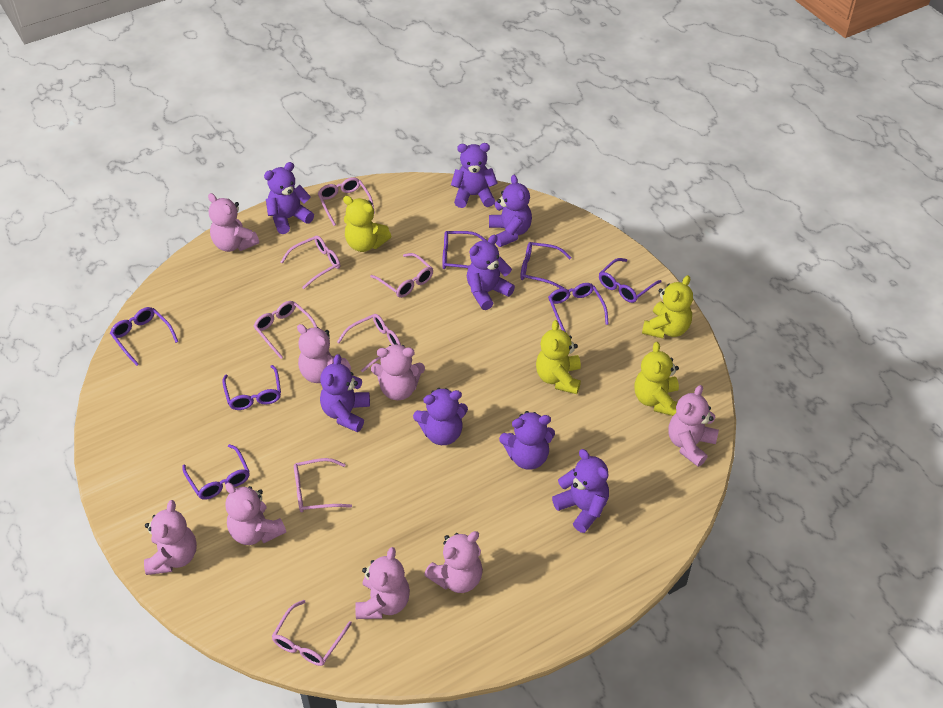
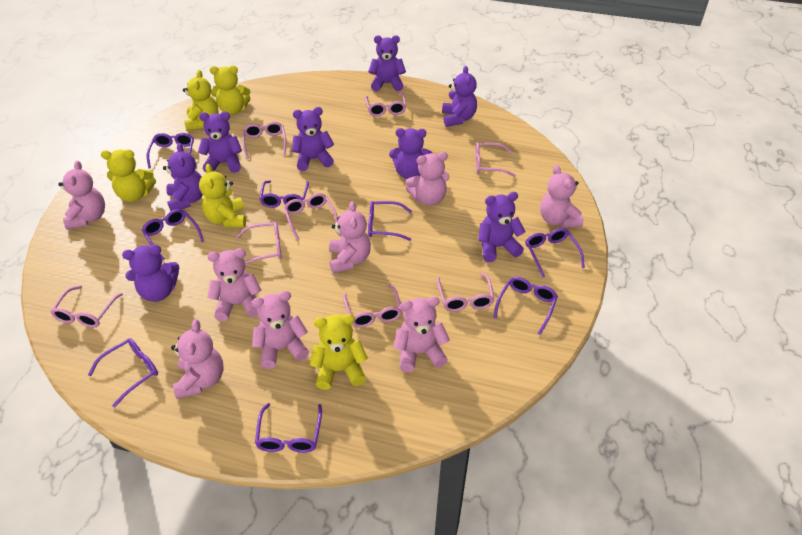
pink glasses: [253,301,317,359] [272,600,352,666] [281,235,340,289] [294,458,352,512] [318,177,375,226] [337,314,401,373] [370,253,433,298] = 7 -> [50,286,123,328] [236,222,282,265] [242,122,286,159] [284,193,338,240] [343,285,402,327] [365,93,406,116] [437,273,494,312] [475,142,516,177] = 8
purple glasses: [110,307,178,366] [182,444,249,500] [222,365,281,410] [442,231,488,269] [520,242,572,289] [548,283,609,332] [599,258,661,303] = 7 -> [88,338,158,407] [142,209,204,260] [147,133,194,169] [255,403,322,453] [259,181,309,208] [368,201,412,241] [493,277,558,335] [525,228,585,278] = 8
yellow teddy bear: [343,196,391,252] [536,320,581,394] [634,342,679,416] [642,275,693,338] = 4 -> [101,150,156,202] [183,70,218,131] [199,164,246,228] [210,66,251,115] [310,314,368,390] = 5

